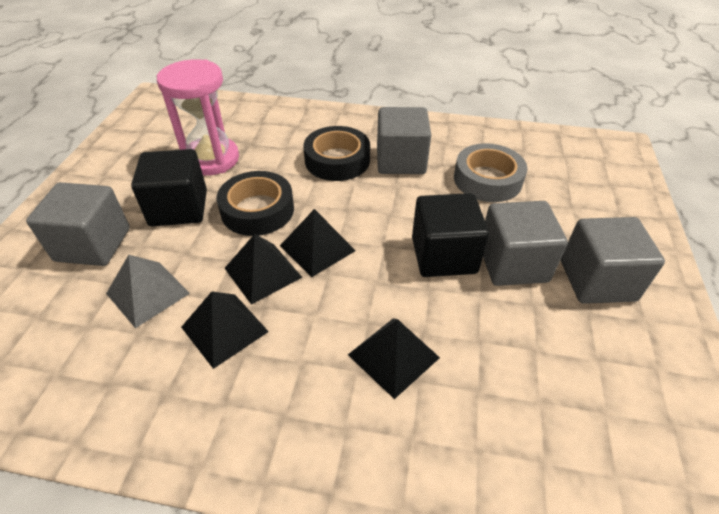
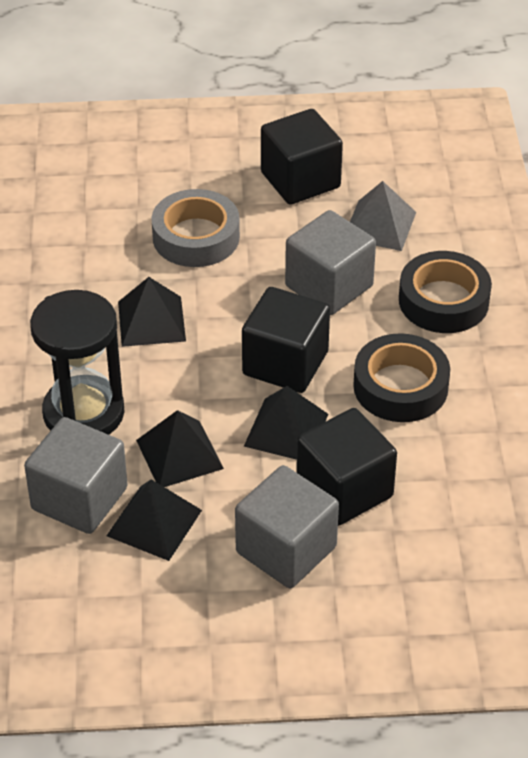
black cube: [131,149,207,227] [412,193,489,277] = 2 -> [242,287,330,393] [261,109,343,205] [296,408,397,526] = 3
black hourglass: none = 0 -> [30,290,125,435] = 1
grey cube: [26,182,130,266] [377,107,431,174] [483,201,568,286] [561,217,665,304] = 4 -> [24,417,128,534] [235,465,339,588] [285,210,376,315] = 3
pink hourglass: [157,60,239,176] = 1 -> none = 0

